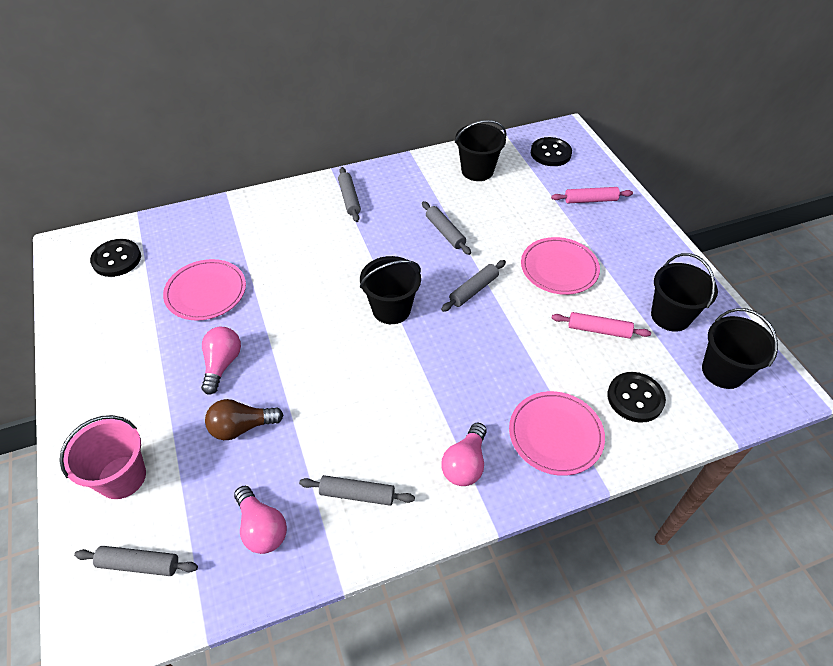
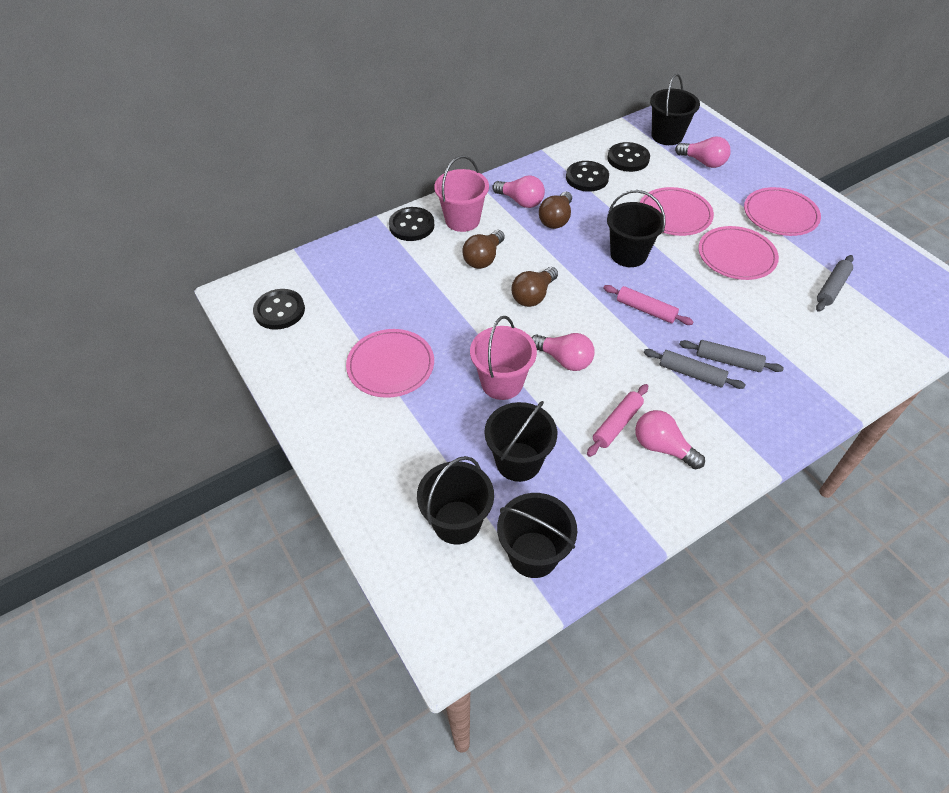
black bucket: [360,256,421,324] [455,120,507,181] [651,253,718,331] [702,308,778,389] = 4 -> [417,456,494,545] [484,401,557,482] [497,493,577,578] [607,190,666,267] [650,74,700,145] = 5
black button: [90,239,141,277] [531,137,572,166] [607,372,666,423] = 3 -> [253,289,305,330] [389,207,434,241] [566,161,609,192] [607,142,650,172] = 4
brown light bulb: [205,399,283,440] = 1 -> [462,230,505,269] [512,267,558,307] [539,192,572,229] = 3
grey rolling pin: [74,546,198,576] [299,475,415,506] [338,167,361,222] [422,201,471,255] [441,260,506,312] = 5 -> [644,349,746,389] [679,340,784,372] [816,255,854,312] = 3
pink bucket: [59,415,146,499] = 1 -> [434,156,489,232] [470,316,537,400] = 2
pink light bulb: [201,327,241,395] [234,486,287,554] [441,423,487,486] = 3 -> [492,175,545,208] [531,333,595,371] [635,410,705,469] [675,136,731,168] = 4
pink plate: [163,259,246,321] [509,391,605,476] [521,237,600,295] = 3 -> [346,329,434,398] [640,187,714,236] [698,226,779,280] [744,187,821,236] = 4

